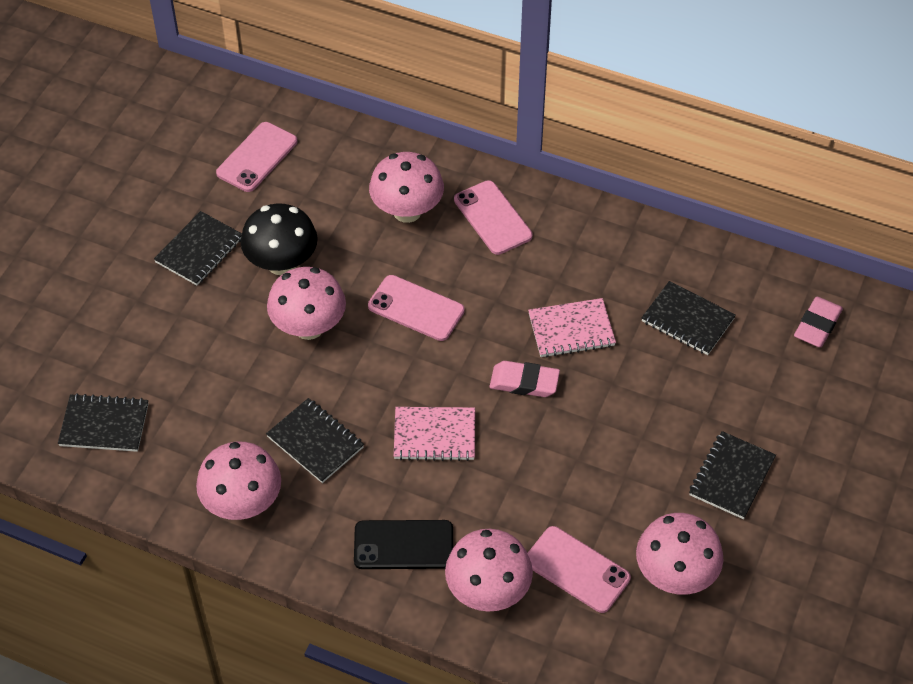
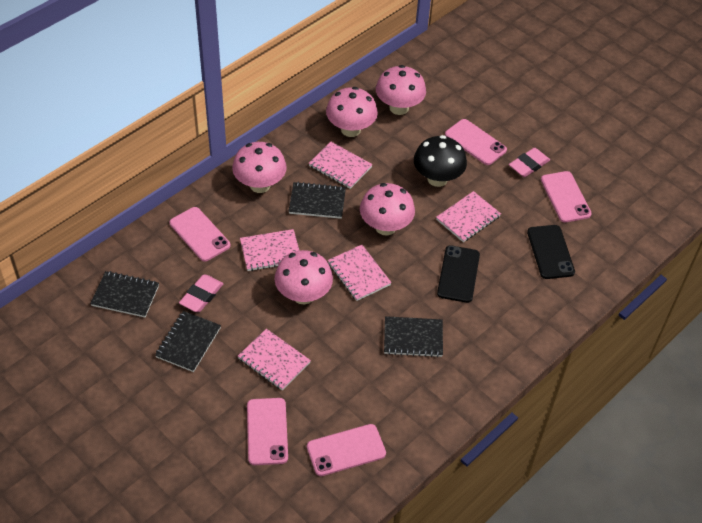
black notebook: [58,393,148,452] [154,211,242,286] [266,398,364,483] [642,281,736,355] [689,431,776,519] = 5 -> [90,271,159,317] [155,311,221,372] [289,182,346,219] [384,316,443,358] = 4
black phone: [354,520,453,569] = 1 -> [437,245,480,303] [527,225,575,279] = 2
pink notebook: [394,407,475,461] [528,298,616,358] = 2 -> [238,329,311,391] [240,229,299,271] [309,142,373,189] [328,245,392,301] [436,191,501,242] = 5
pink phone: [216,122,297,192] [368,275,465,341] [454,180,533,255] [527,526,631,613] = 4 -> [170,207,230,261] [247,398,288,465] [307,424,386,476] [445,119,507,165] [541,171,592,223] = 5

